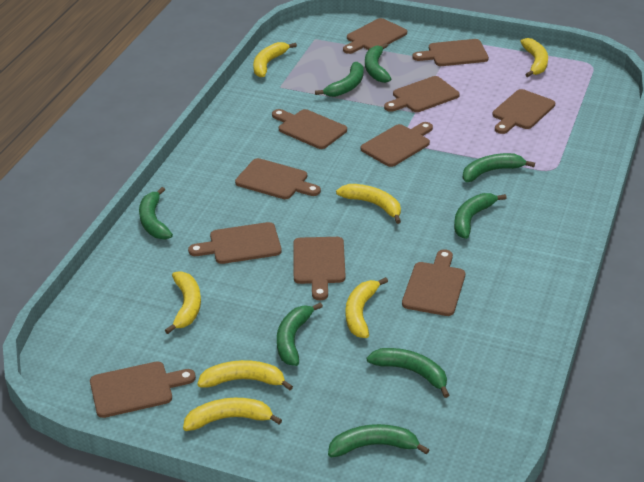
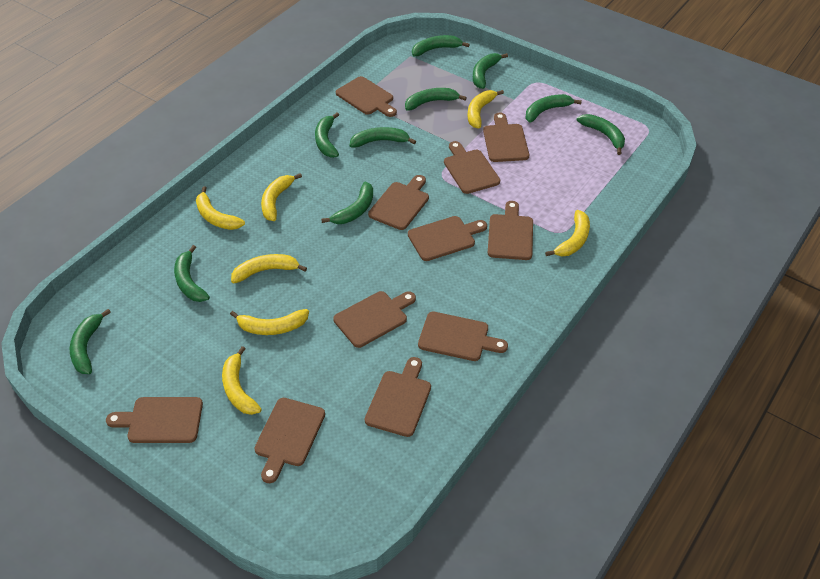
green banana: [139,187,173,240] [277,302,323,366] [315,62,363,97] [328,424,429,457] [365,43,391,83] [367,348,449,398] [454,193,507,239] [463,153,535,182] = 8 -> [70,309,111,374] [174,245,210,302] [315,112,339,158] [321,182,373,224] [350,127,416,147] [405,88,467,111] [412,35,470,56] [473,53,508,89] [526,94,582,123] [577,114,625,155] = 10

